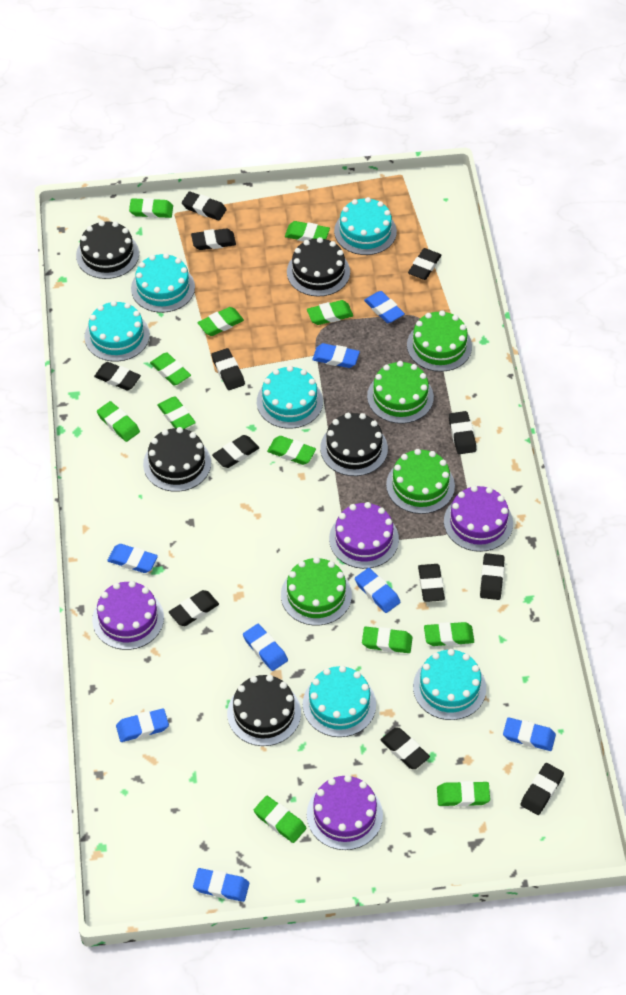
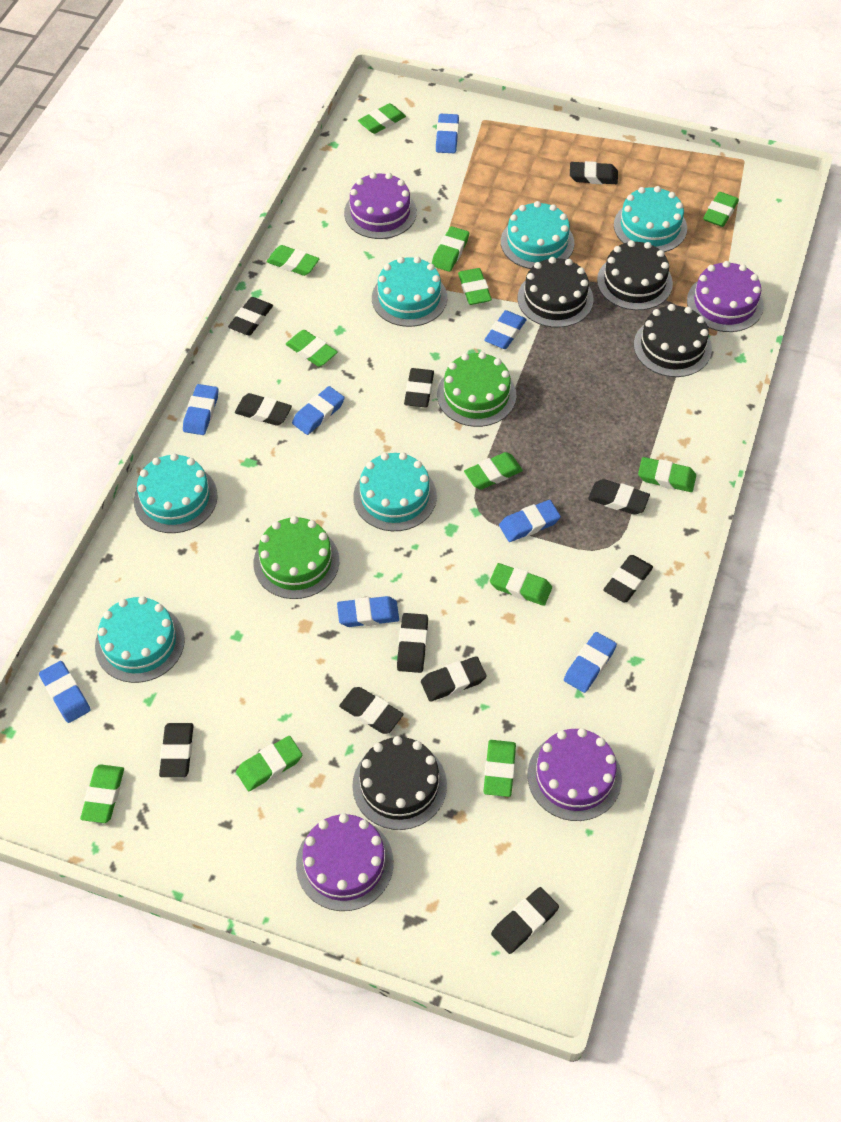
black cake: [76,221,139,279] [143,427,211,492] [227,675,301,746] [287,237,350,297] [320,413,388,476] = 5 -> [352,736,447,830] [518,257,594,328] [597,240,673,310] [634,304,712,377] = 4
black eraser: [94,362,141,390] [169,590,219,626] [182,192,227,220] [191,229,236,250] [211,348,245,390] [212,435,259,468] [380,727,430,769] [408,248,441,280] [418,564,445,602] [449,411,476,454] [480,553,505,600] [521,763,564,815] = 12 -> [159,723,194,777] [228,297,273,335] [235,393,292,426] [339,687,404,734] [397,613,428,673] [404,368,434,407] [421,656,487,702] [491,887,559,954] [570,161,618,184] [588,479,650,515] [603,555,653,603] = 11
green cake: [281,557,352,626] [367,361,434,424] [386,449,455,514] [407,310,472,372] = 4 -> [254,516,339,599] [437,352,517,427] = 2

